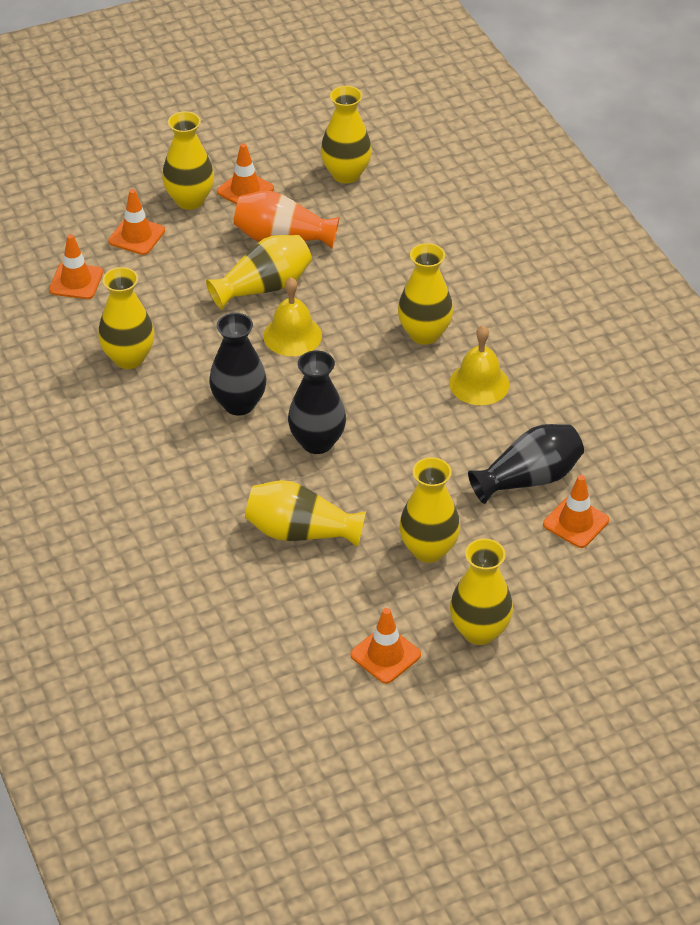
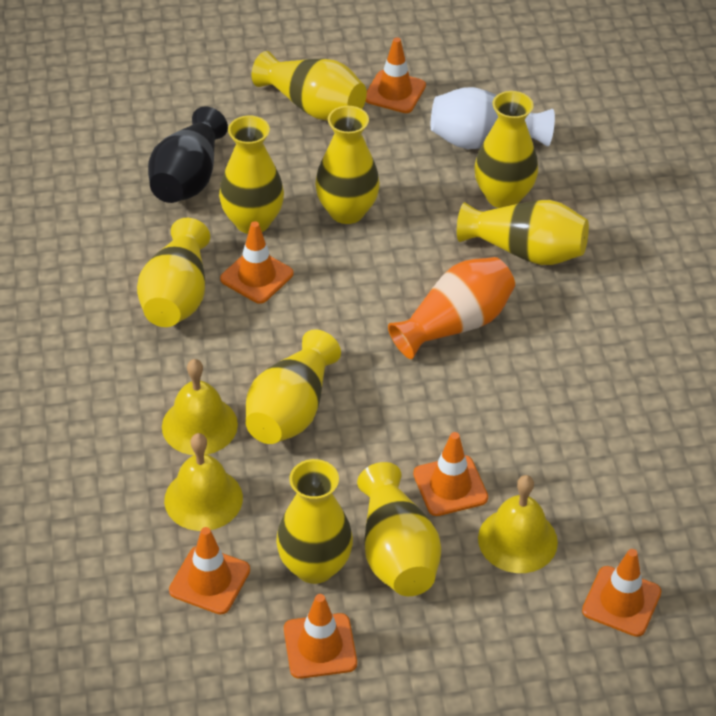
black vase: [209,313,267,416] [288,351,346,454] [468,424,584,504] = 3 -> [148,107,228,203] = 1
orange traffic cone: [49,234,103,299] [108,189,165,255] [217,143,274,205] [350,608,421,684] [543,475,609,548] = 5 -> [169,527,250,615] [220,221,293,304] [284,594,357,679] [365,37,426,113] [413,432,488,516] [582,549,661,637] = 6
white vase: none = 0 -> [431,87,555,149] = 1
yellow bell: [263,277,322,356] [449,325,509,405] = 2 -> [162,359,238,455] [164,433,243,531] [478,475,558,573] = 3
yellow vase: [98,267,155,369] [162,111,214,210] [206,235,312,310] [245,480,366,548] [321,86,372,183] [398,243,453,345] [399,457,460,563] [450,538,513,645] = 8 -> [137,218,210,327] [219,116,284,234] [246,330,341,444] [252,51,367,121] [276,459,353,584] [315,106,380,224] [357,462,441,596] [457,200,589,265] [475,91,538,208] = 9

